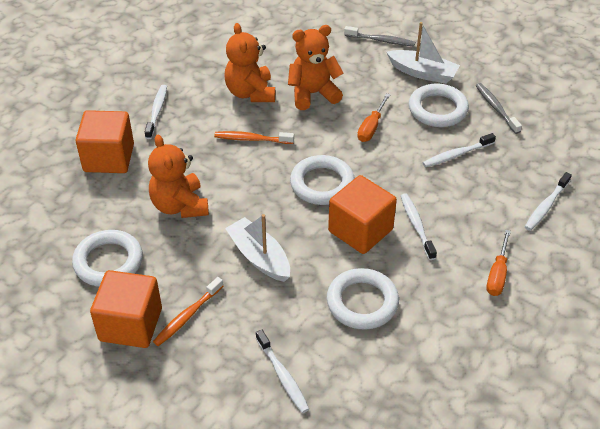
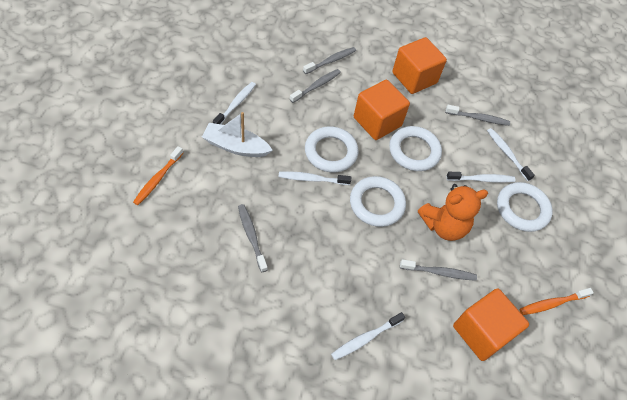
grey toothbrush: [344,26,415,46] [476,83,522,134] = 2 -> [238,204,268,272] [290,69,341,103] [303,47,356,74] [400,259,477,281] [445,105,510,126] = 5
orange screwdriver: [357,93,391,142] [487,230,511,296] = 2 -> none = 0
orange teddy bear: [148,135,209,218] [224,23,275,102] [288,25,343,110] = 3 -> [418,184,488,241] = 1
white boat: [225,214,290,282] [386,22,460,84] = 2 -> [202,112,273,157] = 1

